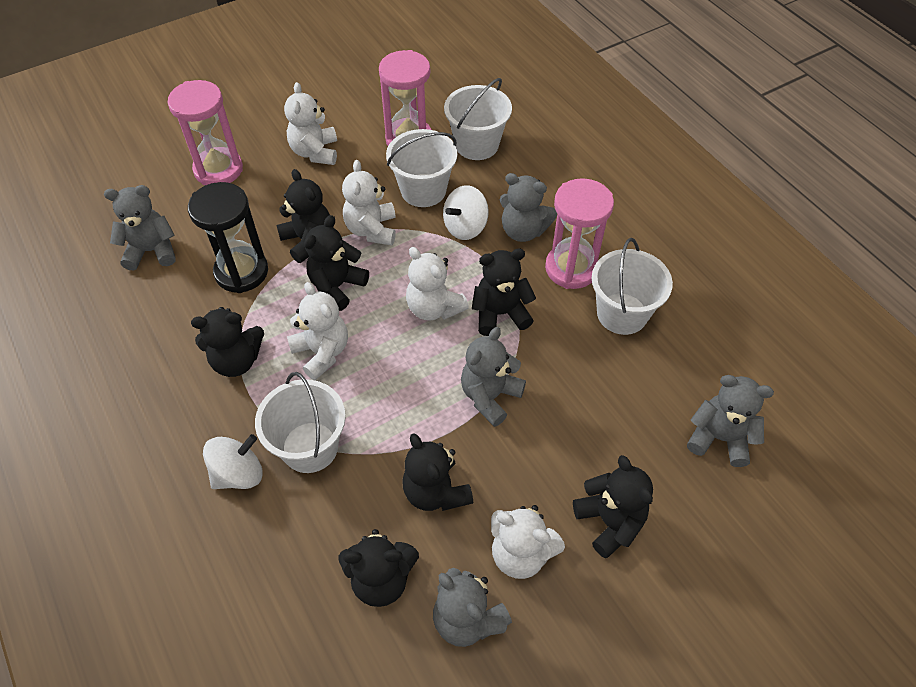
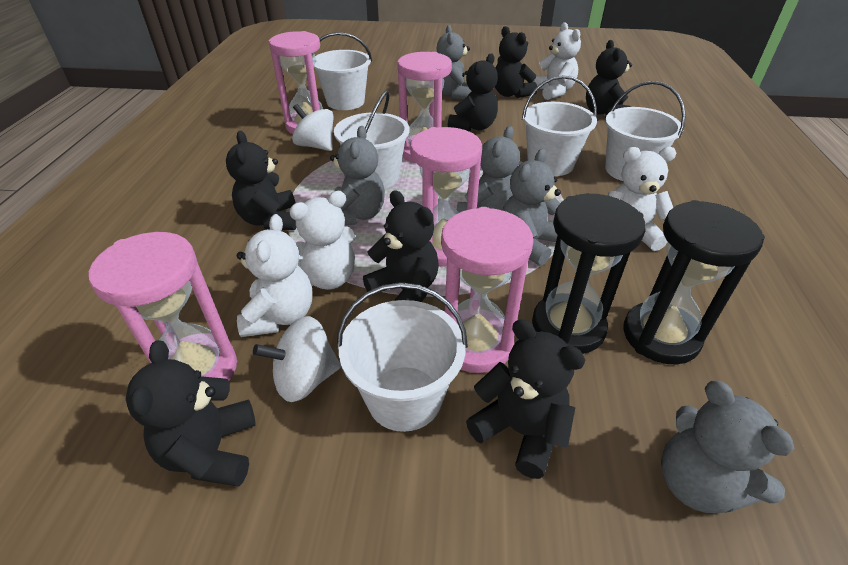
black hourglass: [188,182,268,293] = 1 -> [532,194,646,354] [623,200,765,364] = 2
pink hourglass: [167,80,243,185] [379,50,432,146] [545,178,614,289] = 3 -> [89,232,237,381] [269,31,323,134] [398,52,452,163] [410,127,482,267] [441,207,533,373] = 5
white bucket: [255,372,346,473] [386,129,457,207] [444,78,512,160] [592,238,673,335] = 4 -> [314,32,372,110] [334,91,410,189] [337,282,468,432] [522,75,597,176] [605,81,686,181] = 5
white teddy bear: [284,82,337,165] [287,282,348,380] [342,160,396,245] [406,247,469,321] [491,505,565,579] = 5 -> [237,214,313,337] [289,191,355,290] [533,22,581,100] [608,147,676,251] = 4

